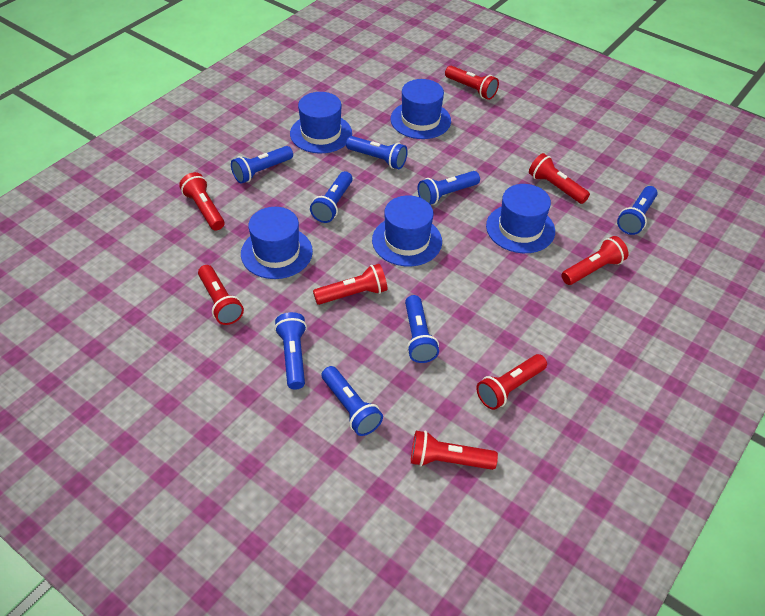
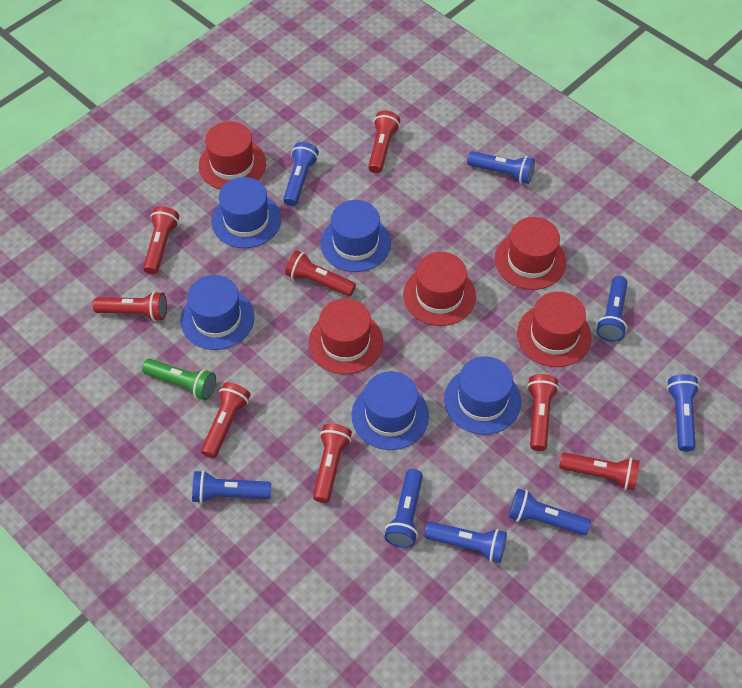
green flashlight: none = 0 -> [142,359,216,400] = 1
red hat: none = 0 -> [199,121,266,189] [309,298,383,374] [403,252,476,326] [495,217,566,290] [517,291,592,367] = 5

